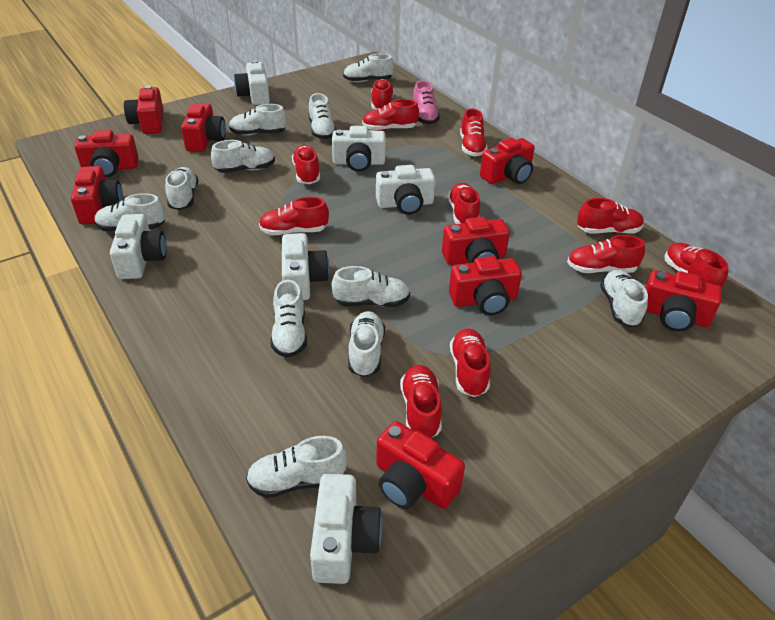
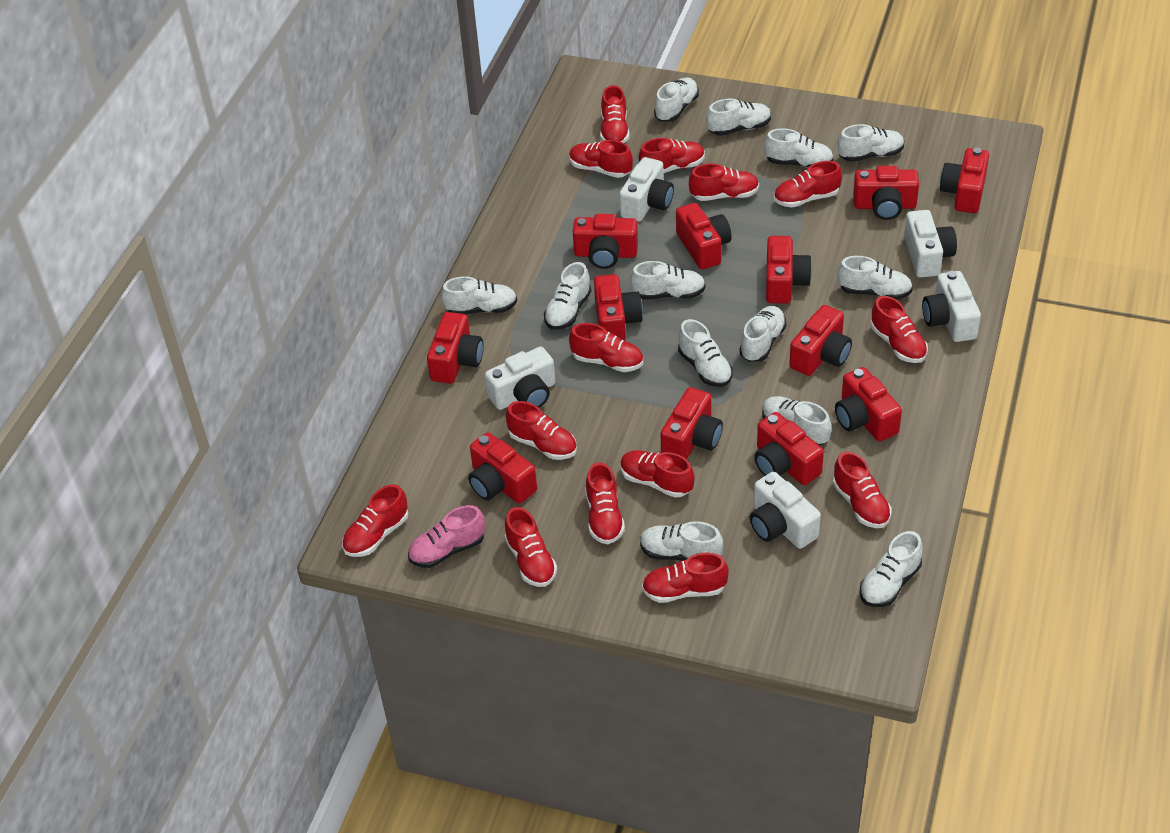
red camera: [71,166,123,224] [74,130,139,177] [124,85,164,134] [181,103,226,152] [376,421,465,509] [442,217,510,265] [449,256,522,315] [480,138,535,184] [645,270,722,332] = 9 -> [427,312,483,384] [468,432,537,503] [573,214,638,269] [594,274,643,341] [661,387,723,459] [676,203,732,269] [754,412,824,485] [766,236,812,304] [789,305,852,376] [835,367,902,442] [853,166,919,220] [940,148,989,213] = 12
red shoe: [259,196,329,235] [292,145,320,184] [362,99,419,131] [371,79,394,110] [400,365,442,438] [448,183,480,224] [450,328,491,397] [460,108,488,156] [567,235,645,273] [577,198,644,234] [665,243,729,288] = 11 -> [342,484,408,557] [504,507,557,587] [506,401,577,460] [569,140,633,178] [569,323,643,372] [586,462,625,544] [600,85,629,143] [620,450,695,498] [639,138,705,173] [642,552,729,603] [689,163,759,201] [774,161,842,208] [833,451,892,528] [871,296,928,363] = 14
white camera: [110,214,167,279] [234,60,270,105] [282,233,329,300] [310,474,382,584] [332,126,386,172] [376,165,435,215] = 6 -> [485,347,555,410] [619,157,674,222] [750,472,821,549] [904,210,957,278] [922,271,981,342] = 5
white shoe: [95,193,165,231] [165,167,198,210] [211,140,275,173] [229,104,287,136] [246,436,347,498] [271,280,307,358] [308,93,336,139] [331,266,410,307] [343,54,394,82] [348,311,385,377] [600,270,648,327] = 11 -> [441,276,517,314] [544,262,591,330] [630,261,706,300] [640,521,723,561] [654,77,699,122] [678,319,733,387] [706,98,771,136] [739,306,787,362] [762,396,831,446] [764,128,834,168] [837,256,913,300] [838,124,904,162] [859,531,923,607] = 13

